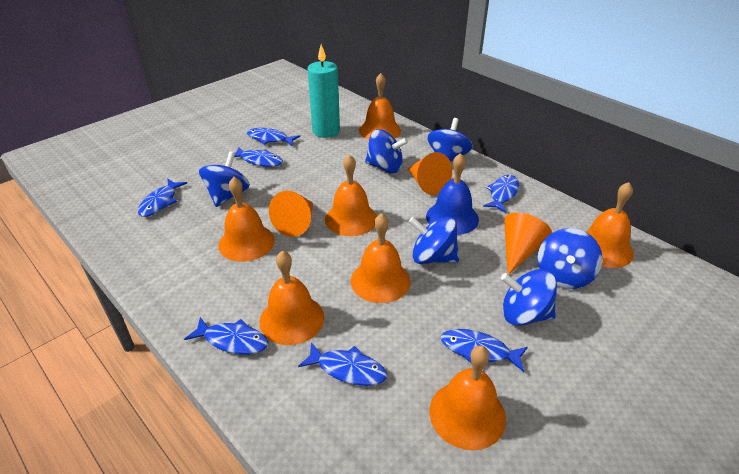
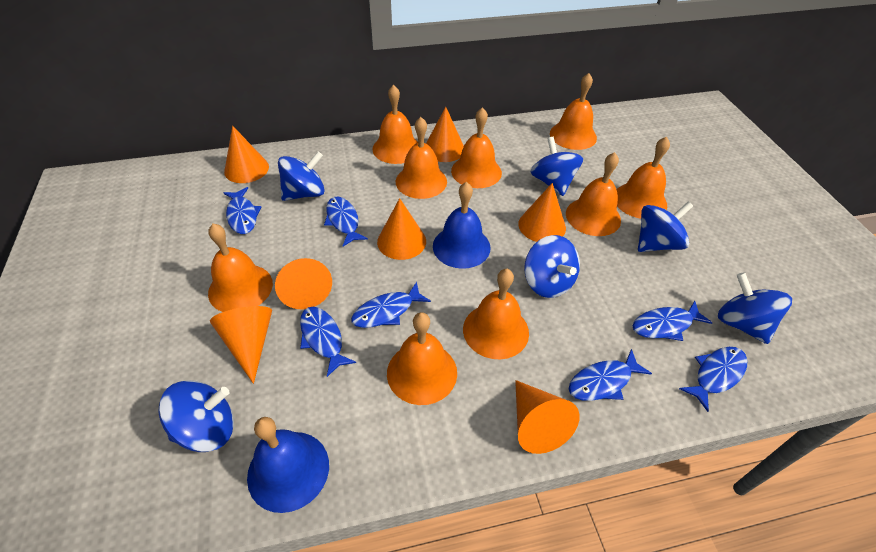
blue bell: [426,153,479,235] = 1 -> [247,417,329,513] [433,182,491,269] = 2
orange bell: [218,177,275,262] [259,250,325,345] [325,154,377,236] [351,213,411,303] [359,73,401,140] [429,345,506,450] [586,182,634,268] = 7 -> [208,224,273,312] [373,85,418,164] [387,312,457,405] [396,117,447,199] [451,107,502,188] [463,269,529,359] [550,73,597,150] [566,152,621,236] [616,137,670,219] = 9
orange cone: [269,191,313,237] [408,152,452,195] [504,213,552,275] = 3 -> [210,306,272,384] [224,126,269,183] [275,258,332,310] [377,198,426,260] [426,107,464,162] [515,380,580,454] [518,183,566,242] = 7
turquoise candle: [308,44,340,138] = 1 -> none = 0

